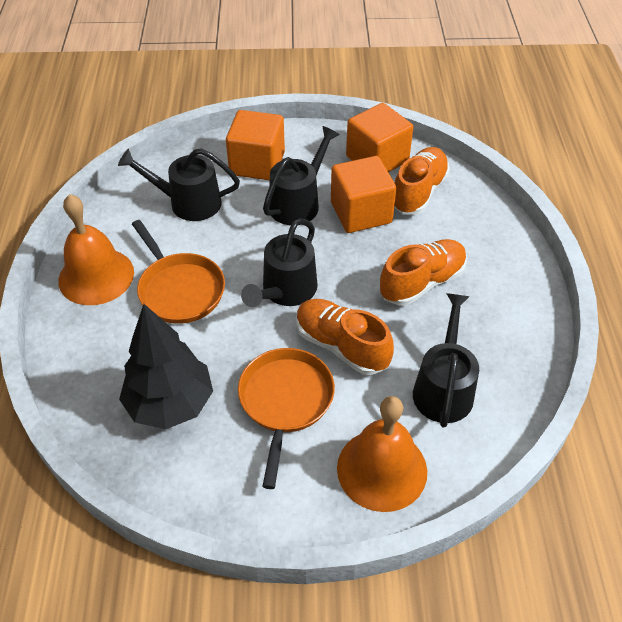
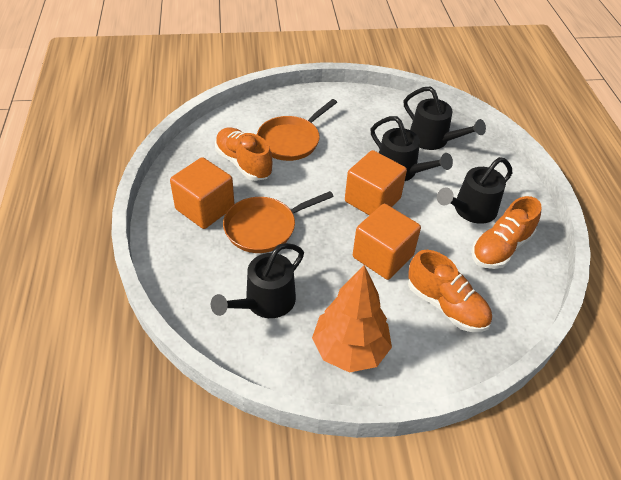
black tree: [119,304,213,429] = 1 -> none = 0
orange bell: [58,194,134,305] [337,396,427,512] = 2 -> none = 0
orange tree: none = 0 -> [312,265,392,373] = 1

